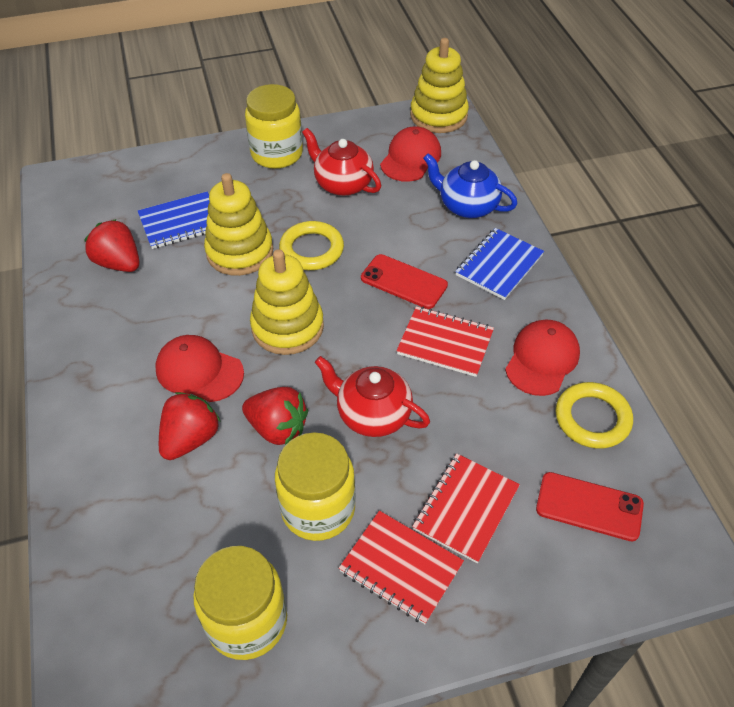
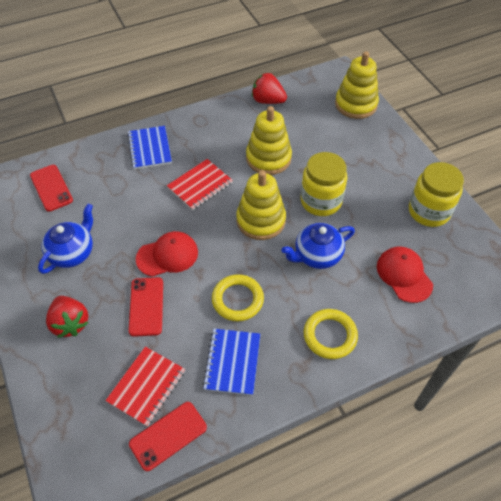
blue teapot: [423,153,518,218] = 1 -> [38,204,93,274] [281,223,355,269] = 2
red cap: [155,335,244,402] [380,126,441,182] [505,320,580,396] = 3 -> [136,231,198,277] [377,247,433,303] = 2
red notebook: [339,511,464,624] [396,306,494,377] [412,453,520,563] = 3 -> [105,347,185,426] [167,159,233,210] = 2
red phone: [361,254,448,309] [536,472,644,542] = 2 -> [30,165,73,212] [129,277,163,337] [129,402,207,471] = 3
red strawberry: [84,219,139,272] [159,392,221,460] [242,387,308,445] = 3 -> [46,296,88,338] [252,73,287,104] = 2
red teapot: [302,128,381,196] [315,356,430,437] = 2 -> none = 0
yellow jar: [193,546,287,660] [245,84,303,169] [275,432,356,541] = 3 -> [300,152,347,216] [409,162,464,227] = 2

